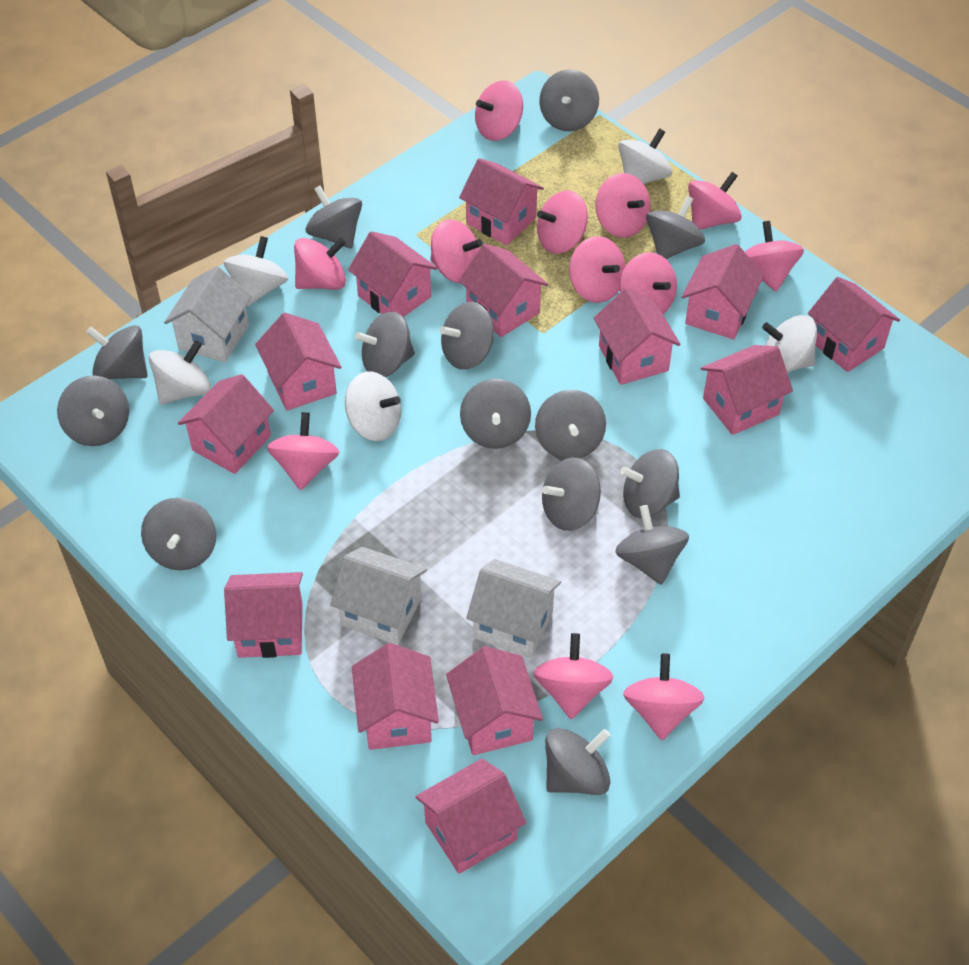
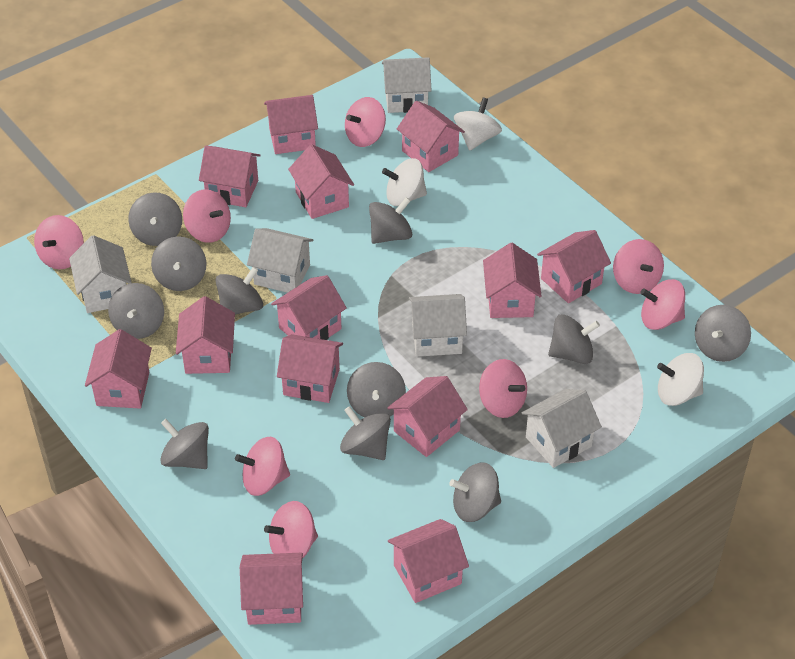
grey spinning top: [57,376,129,446] [86,325,148,379] [141,498,216,571] [306,185,362,249] [355,311,415,377] [440,302,494,370] [460,379,531,449] [535,390,606,459] [539,70,599,131] [542,458,601,531] [545,728,610,795] [615,505,689,585] [620,449,680,518] [646,196,705,259] = 14 -> [108,283,164,339] [128,192,182,246] [151,236,207,291] [160,419,209,469] [216,267,263,315] [340,406,391,460] [347,362,406,417] [369,197,412,244] [449,462,501,522] [548,314,600,364] [695,305,751,362] = 11
pink spinning top: [267,412,339,490] [294,238,346,290] [430,219,483,283] [475,80,523,141] [533,633,613,719] [537,190,588,254] [569,236,625,303] [595,173,651,238] [619,252,677,314] [623,653,704,740] [688,172,742,230] [745,221,804,292] = 12 -> [34,215,84,269] [183,190,231,243] [235,437,290,496] [264,501,318,559] [345,97,386,147] [479,359,527,418] [613,239,664,294] [640,279,685,330] = 8
white house: [164,266,252,362] [330,547,427,645] [466,559,561,658] = 3 -> [69,235,132,313] [247,228,313,293] [382,57,432,113] [409,294,467,357] [522,389,602,468] = 5
white spinning top: [149,340,211,404] [224,236,288,307] [345,372,401,441] [618,128,672,184] [762,315,817,373] = 5 -> [382,158,427,206] [454,97,502,151] [657,353,704,406] = 3

